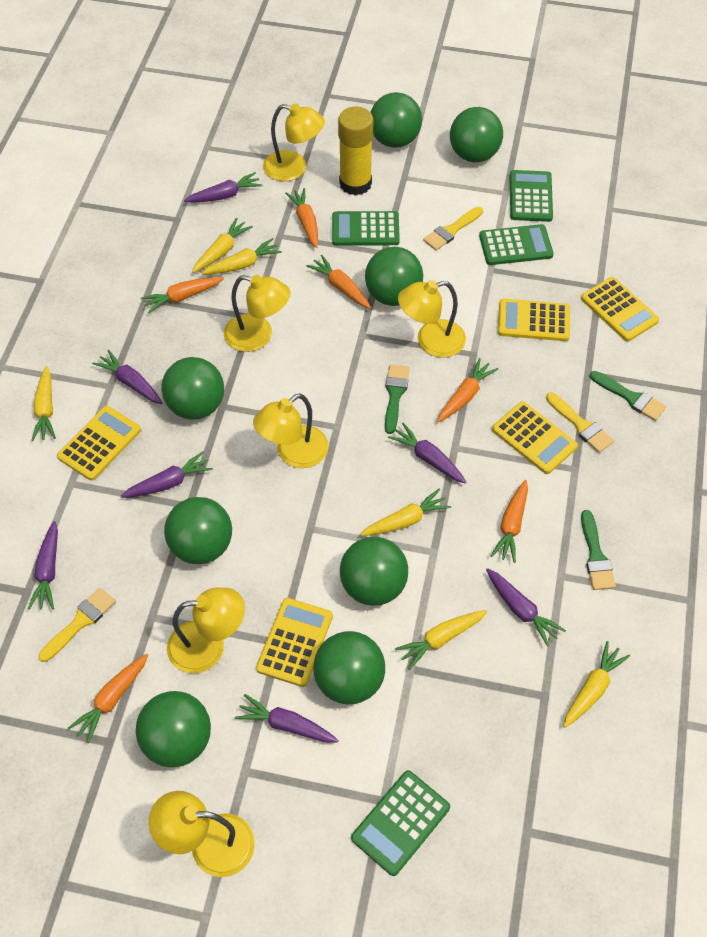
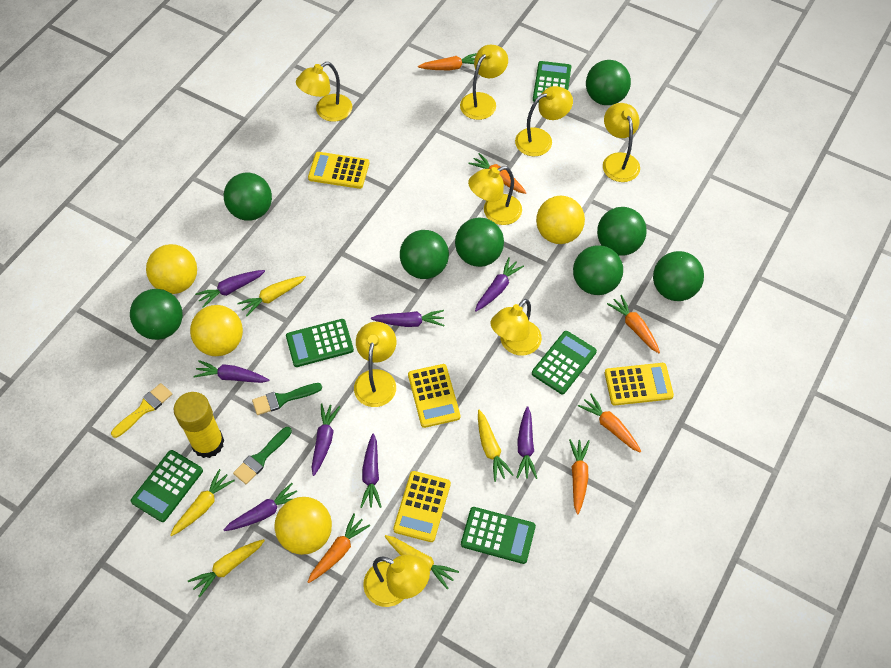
green brush: [385,364,410,434] [581,510,616,590] [590,371,666,421] = 3 -> [233,427,292,484] [252,383,322,415] = 2
green calculator: [332,211,400,246] [351,770,450,876] [479,224,554,265] [510,170,553,222] = 4 -> [131,450,203,522] [286,319,354,367] [461,507,536,564] [532,331,597,394] [533,61,571,103] = 5
purple carrot: [28,521,58,610] [92,350,162,404] [121,452,213,498] [184,172,263,203] [235,694,339,743] [388,423,466,484] [486,568,566,647] = 7 -> [193,360,269,383] [195,270,265,308] [223,483,297,531] [312,403,340,476] [360,433,381,508] [371,310,444,327] [475,257,524,311] [516,406,537,479] = 8
yellow ball: none = 0 -> [146,244,197,294] [190,305,243,356] [274,497,332,555] [536,196,585,244] = 4
yellow brush: [38,588,116,662] [423,207,483,250] [546,393,614,453] = 3 -> [111,383,172,438] = 1
yellow calculator: [57,406,141,481] [256,598,333,687] [492,401,578,474] [498,299,570,341] [581,277,659,341] = 5 -> [308,152,369,189] [393,471,451,542] [408,364,460,428] [605,363,674,405] = 4
yellow carrot: [31,366,56,441] [192,218,253,273] [202,238,282,274] [360,489,451,536] [395,610,487,670] [563,641,630,728] = 6 -> [170,469,235,536] [188,539,265,598] [237,276,306,317] [385,535,459,589] [478,410,514,482] = 5
yellow lamp: [149,791,255,877] [167,588,245,673] [224,275,290,352] [253,393,329,468] [263,103,325,181] [398,280,466,358] = 6 -> [296,62,352,122] [354,322,396,407] [363,555,430,607] [460,45,508,120] [468,166,522,225] [491,299,542,356] [515,86,573,156] [603,103,640,182] = 8

